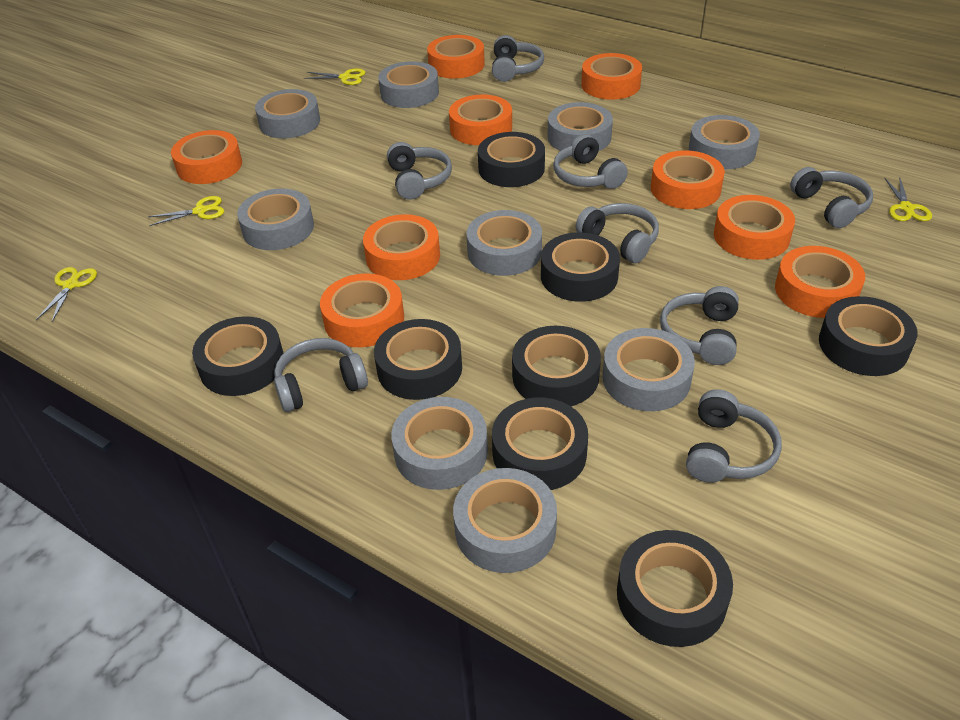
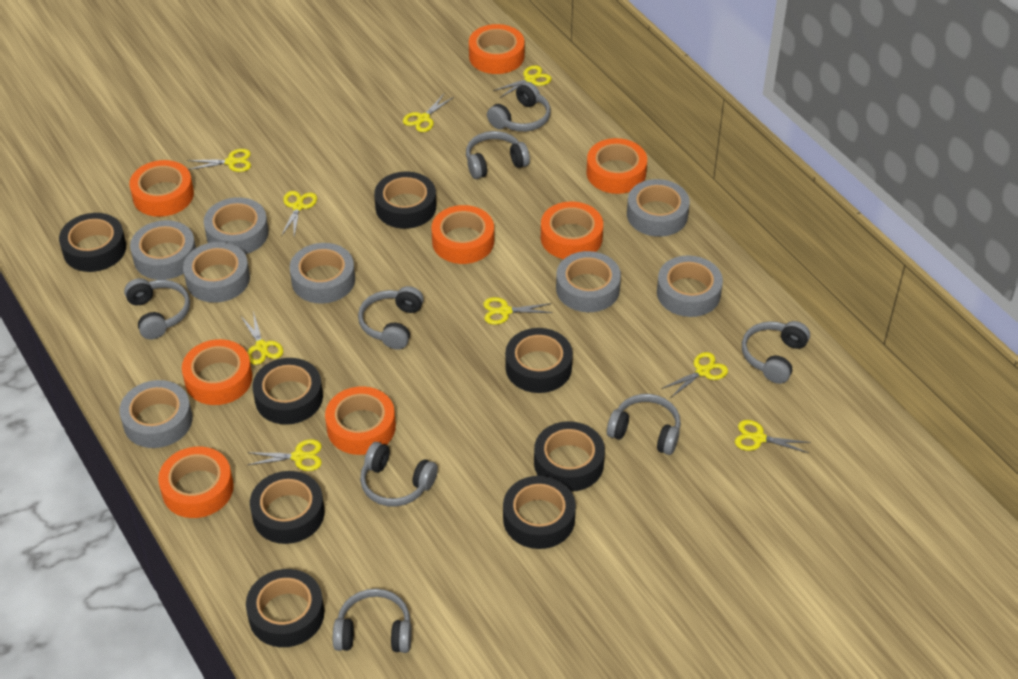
grey tape: [237,189,314,250] [255,89,320,139] [378,61,439,108] [391,397,488,490] [453,468,557,573] [466,210,542,276] [548,102,613,151] [603,328,695,411] [689,115,760,169] = 9 -> [119,380,192,448] [130,220,196,280] [183,242,250,303] [204,197,269,254] [290,243,355,304] [556,251,621,312] [627,179,690,237] [657,255,723,317] = 8
orange tape: [171,130,242,184] [320,273,404,347] [363,214,440,280] [427,35,485,79] [449,95,512,145] [581,53,642,100] [651,150,725,209] [714,195,795,260] [775,246,865,318] = 9 -> [129,160,194,217] [158,447,234,518] [182,339,252,405] [325,386,396,455] [431,205,494,264] [469,24,525,74] [541,201,603,259] [586,138,647,194] = 8
yellow scissors: [36,267,97,322] [148,196,224,226] [304,68,366,85] [885,178,932,221] = 4 -> [187,149,251,172] [240,311,283,365] [247,439,322,471] [281,191,317,236] [403,94,454,132] [483,297,553,325] [493,65,552,98] [661,352,728,397] [735,420,810,453] = 9

